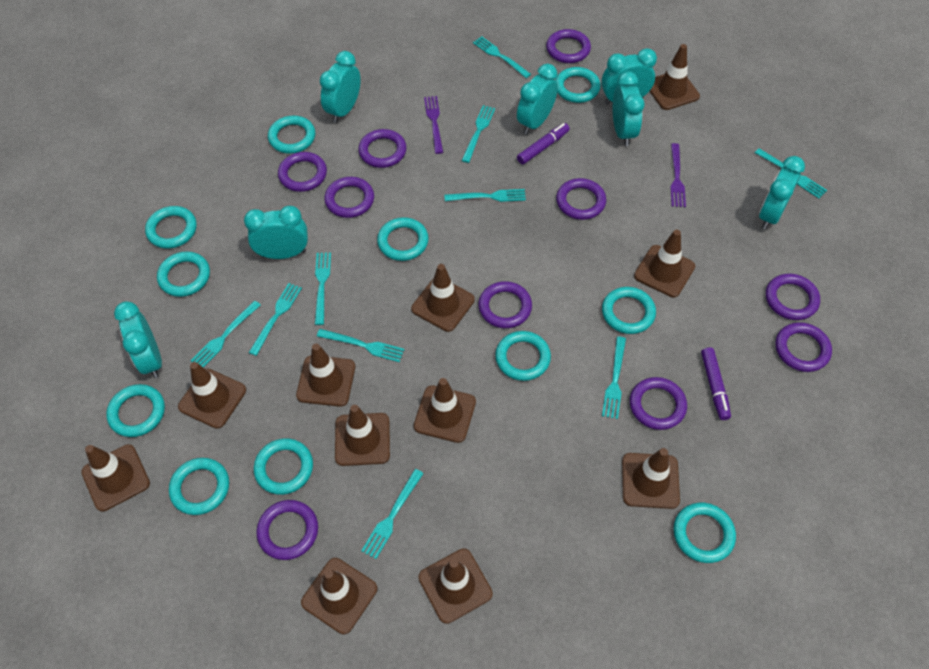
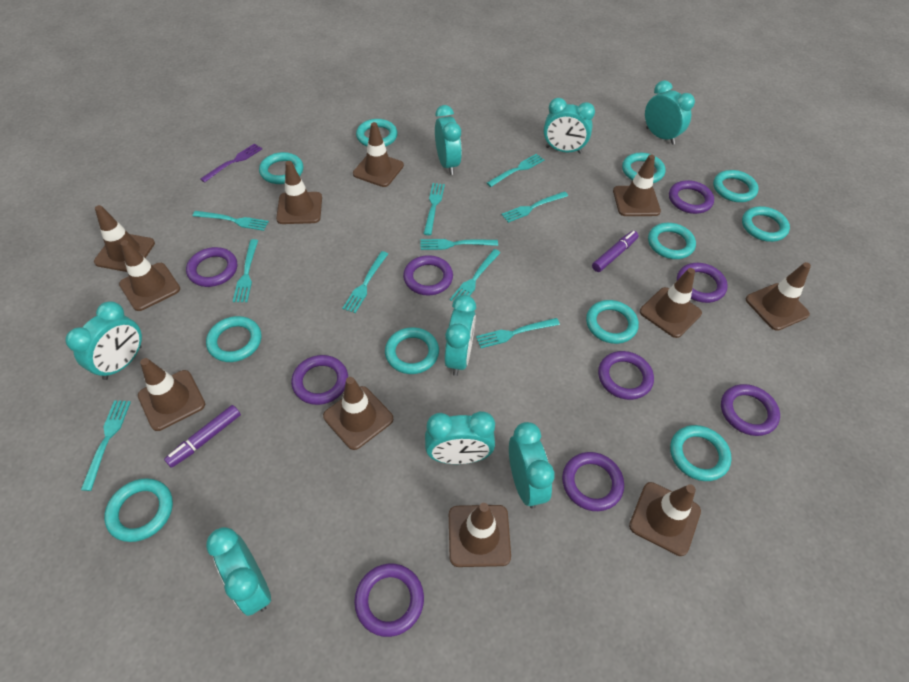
purple fork: [424,96,443,154] [670,143,686,207] = 2 -> [201,143,262,182] = 1
purple ring: [257,500,318,560] [278,152,327,192] [324,177,374,218] [358,129,406,168] [478,281,532,328] [546,29,591,63] [556,178,606,220] [630,377,687,430] [766,274,820,320] [775,322,832,372] = 10 -> [186,247,237,287] [291,355,348,405] [354,564,424,637] [403,255,453,295] [562,452,624,511] [598,351,654,400] [669,180,714,214] [677,263,728,303] [721,384,780,436] = 9
turquoise clock: [114,302,162,378] [244,206,308,259] [320,51,361,123] [517,64,558,134] [601,48,657,105] [613,71,645,146] [759,156,805,229] = 7 -> [65,301,142,380] [206,527,271,616] [425,411,495,464] [435,105,462,175] [444,295,476,376] [509,422,555,509] [544,98,595,154] [645,80,695,145] = 8

